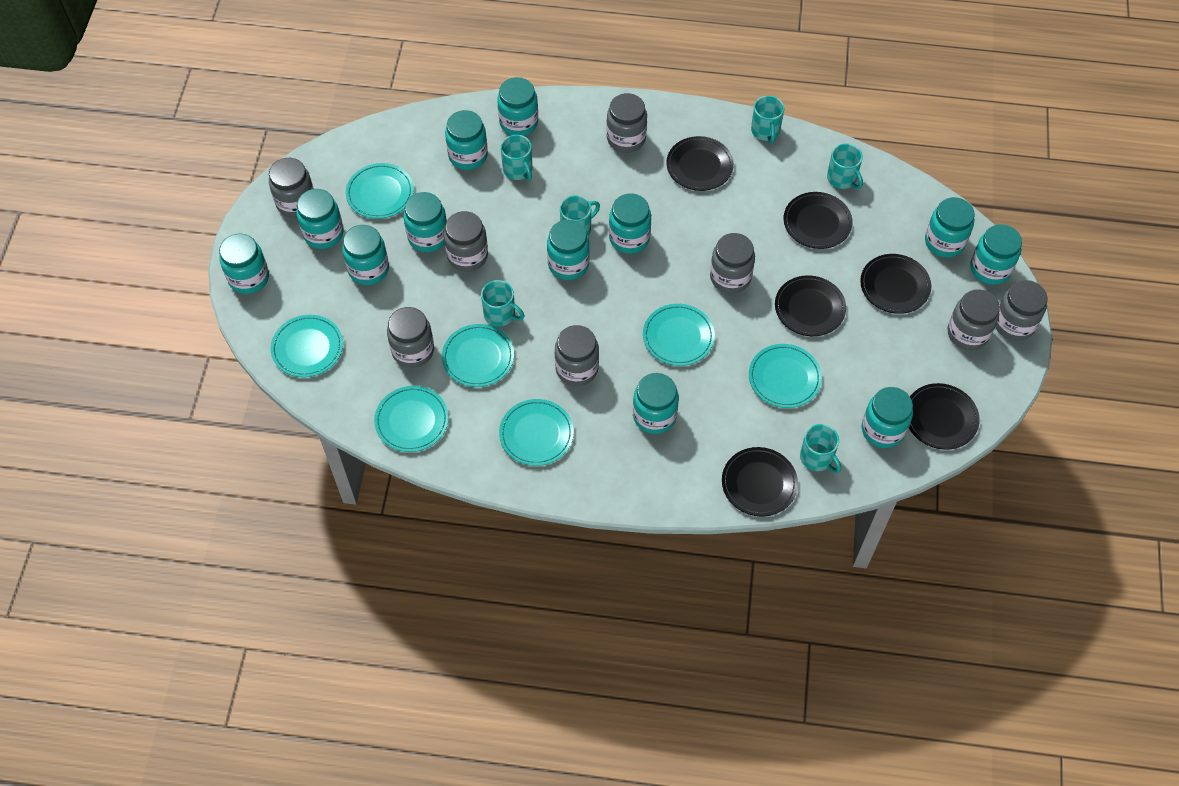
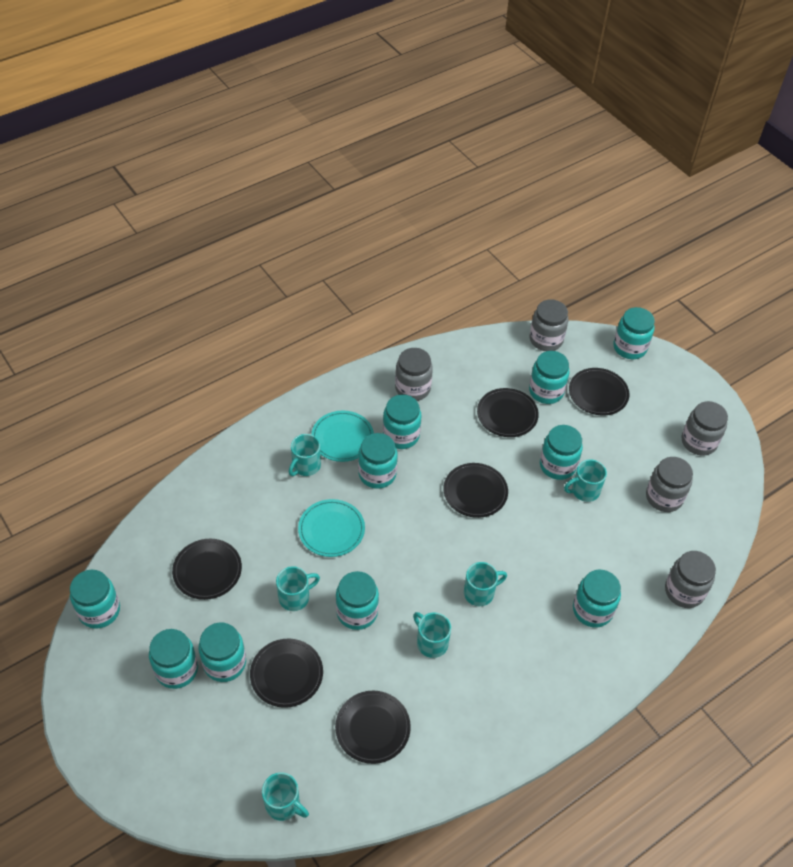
grey jar: [269,158,314,218] [387,307,434,368] [444,211,488,272] [555,325,599,386] [606,93,647,153] [710,233,755,293] [947,289,1000,350] [995,280,1048,341] = 8 -> [395,348,433,401] [530,299,568,351] [646,457,693,512] [665,551,716,608] [682,401,728,456] = 5
turquoise jar: [219,234,269,294] [296,189,344,249] [342,225,389,285] [403,192,447,252] [445,110,488,170] [497,77,538,136] [547,220,590,280] [609,193,651,254] [633,373,679,434] [862,387,913,448] [925,197,975,258] [970,224,1022,285] = 12 -> [70,570,120,629] [149,629,198,689] [199,623,246,682] [336,571,379,630] [358,433,397,489] [383,394,421,449] [529,351,570,404] [540,425,583,480] [573,570,621,628] [613,307,655,359] = 10
turquoise plate: [271,315,343,377] [346,163,414,219] [374,386,449,452] [442,324,514,387] [499,399,574,466] [643,304,715,366] [749,344,822,408] = 7 -> [298,499,365,557] [311,411,374,462] = 2

